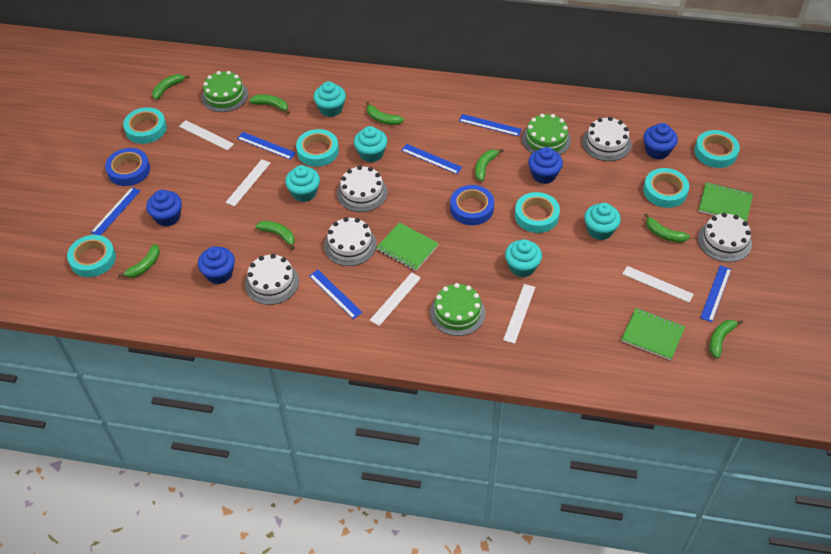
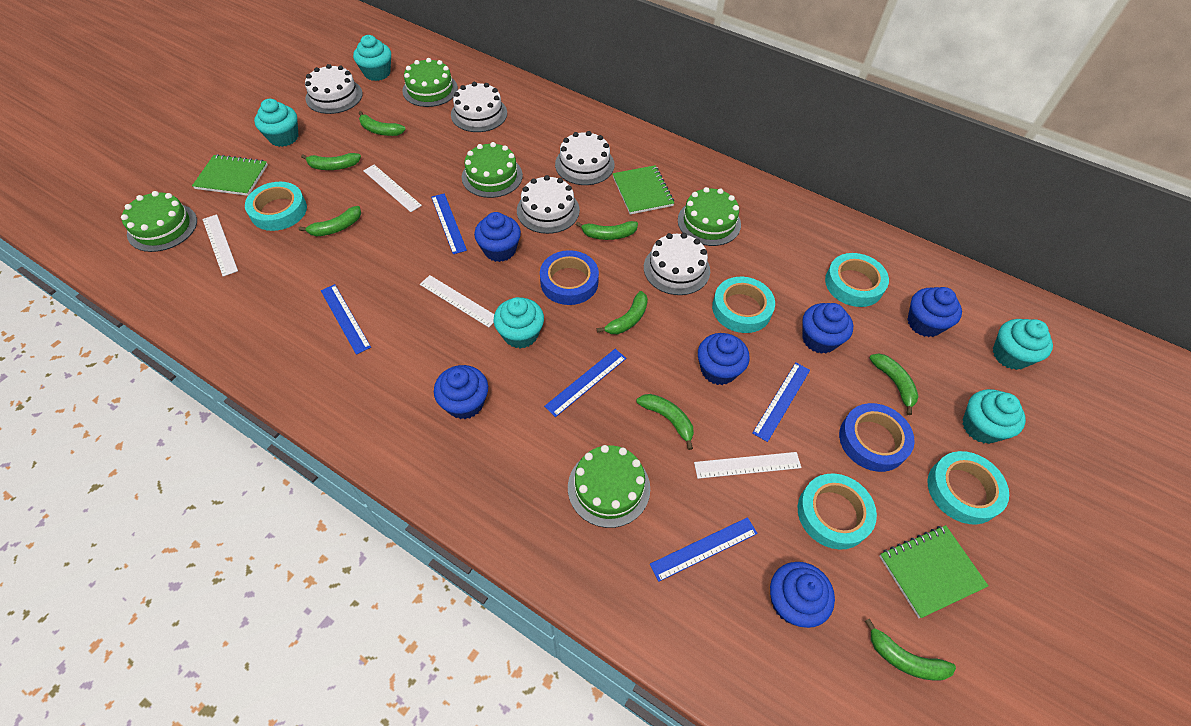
blue cupcake: [146,190,182,227] [198,246,235,284] [528,147,563,184] [643,123,678,159] = 4 -> [434,365,488,419] [474,212,521,262] [698,333,750,385] [770,562,835,628] [802,303,853,354] [908,287,962,337] = 6
blue ruler: [91,187,140,235] [237,132,296,160] [309,270,363,319] [401,144,462,174] [459,114,522,136] [700,265,731,322] = 6 -> [321,284,371,355] [431,194,467,254] [544,349,626,417] [650,517,758,582] [752,362,810,442] = 5
green cake: [201,71,248,112] [430,283,486,336] [522,114,571,155] = 3 -> [121,191,197,252] [402,58,458,107] [462,142,523,198] [568,445,650,528] [678,187,741,246] = 5
turquoise tape: [67,235,116,277] [123,107,167,144] [296,129,339,167] [515,192,560,233] [643,168,689,208] [694,130,740,168] = 6 -> [245,182,307,231] [712,277,775,333] [798,473,877,550] [825,253,889,307] [928,451,1009,524] = 5
white ruler: [179,120,234,151] [225,159,270,207] [370,272,421,326] [503,284,535,344] [623,266,694,303] = 5 -> [202,214,238,277] [363,165,422,212] [420,275,494,327] [694,452,801,479] = 4

